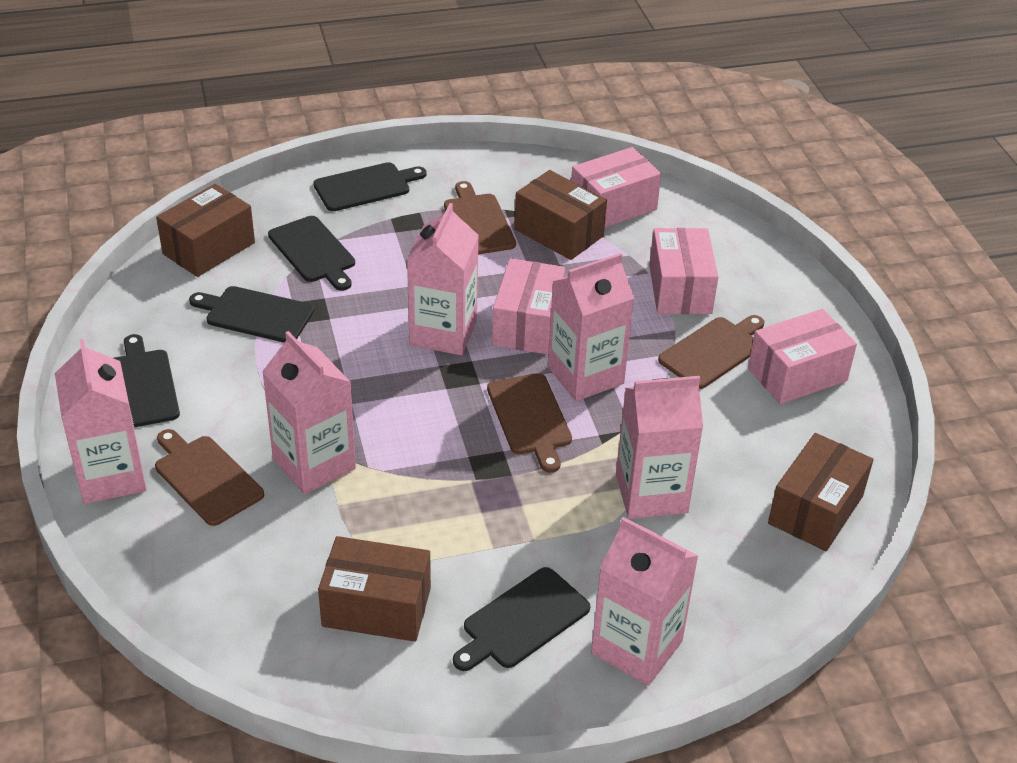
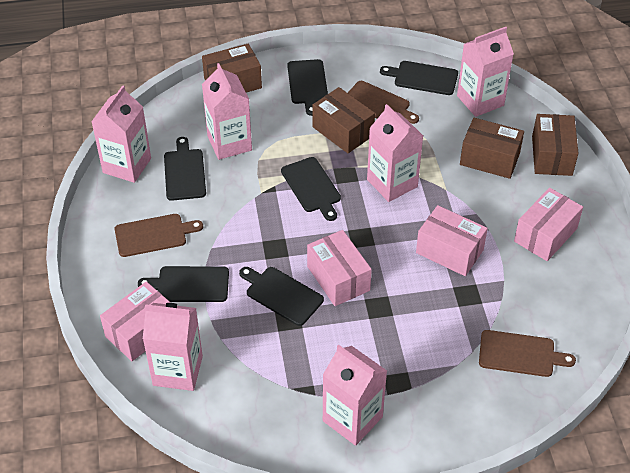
black cutting board: [114,334,180,427] [189,286,314,342] [268,216,355,291] [313,162,427,211] [453,567,590,671] = 5 -> [138,266,229,302] [164,137,206,201] [239,267,324,326] [281,157,341,221] [287,59,328,116] [380,61,458,95] = 6
brown cutting board: [155,429,264,526] [444,181,516,254] [487,373,572,473] [658,315,765,389] = 4 -> [115,214,203,257] [348,81,419,124] [479,330,576,377] = 3

